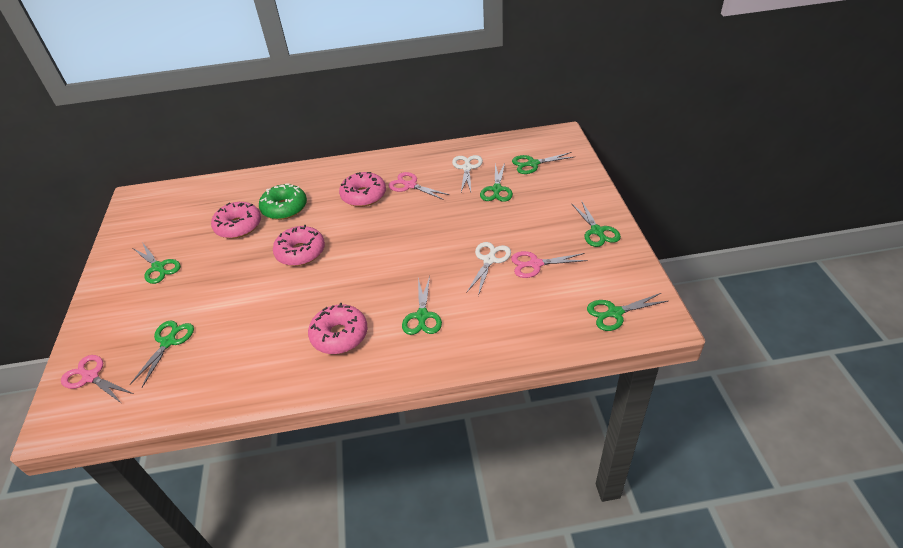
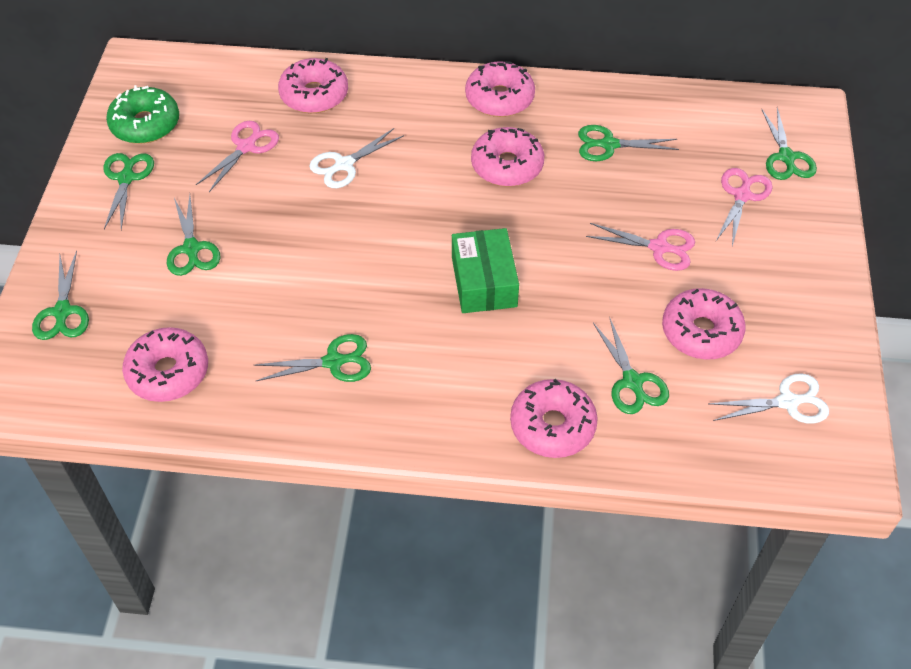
green box: none = 0 -> [452,228,519,313] = 1
pink donut: [211,202,261,239] [273,225,325,266] [308,303,368,354] [339,172,386,207] = 4 -> [122,327,208,402] [278,58,348,113] [465,61,535,117] [471,127,544,187] [510,379,598,458] [662,288,746,360] = 6

